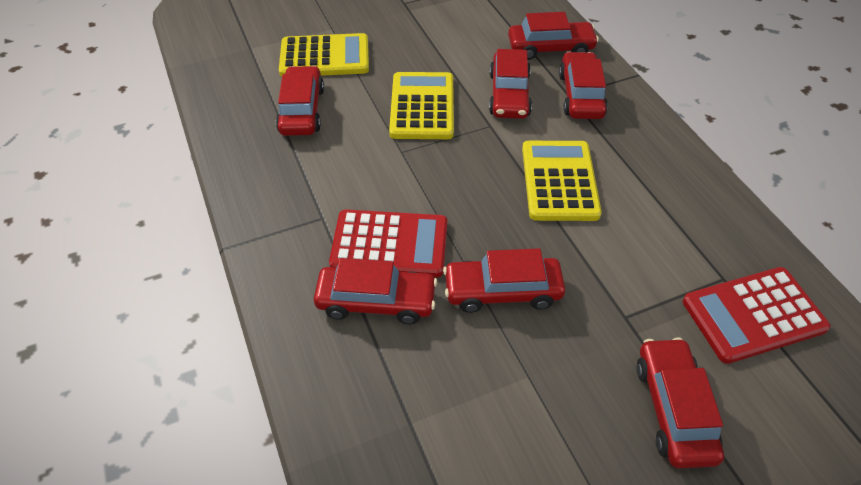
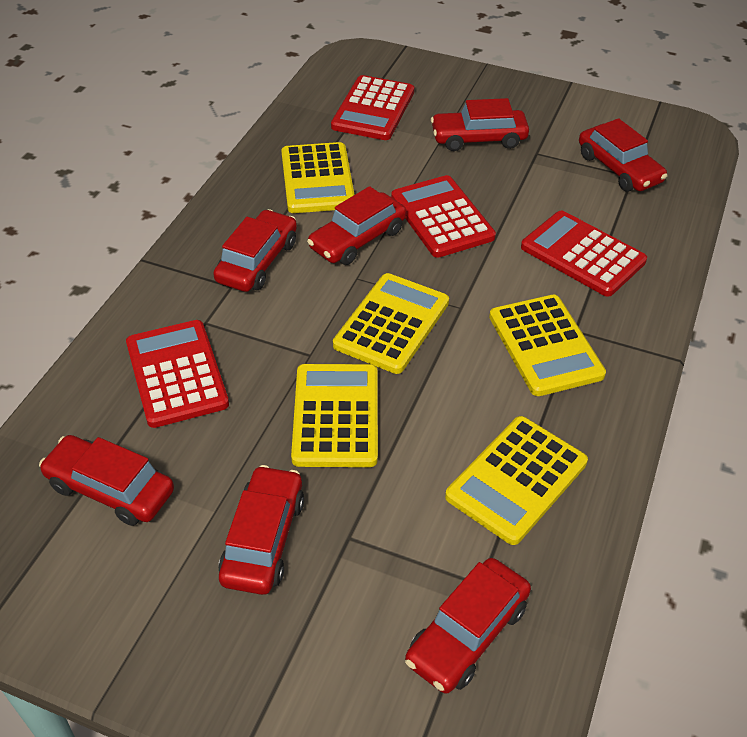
red calculator: [329,209,447,278] [683,267,831,364] = 2 -> [126,320,229,428] [331,75,414,140] [391,175,496,258] [521,211,647,297] = 4
yellow calculator: [279,33,369,77] [389,72,454,139] [522,141,602,221] = 3 -> [281,142,354,213] [291,364,378,467] [333,273,449,374] [445,416,588,545] [489,295,606,396] = 5

